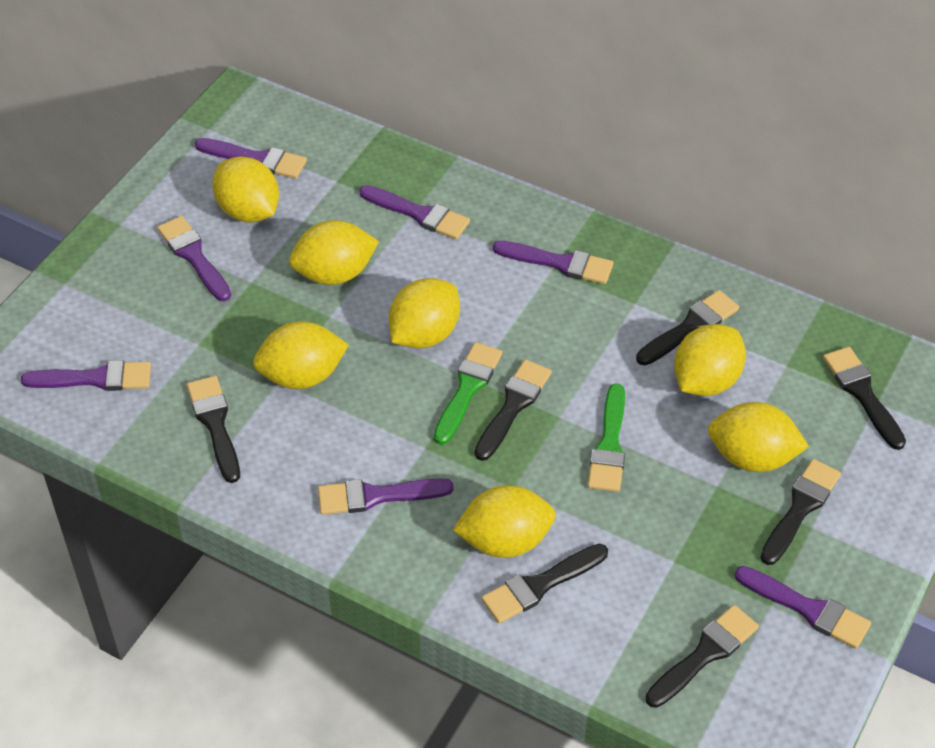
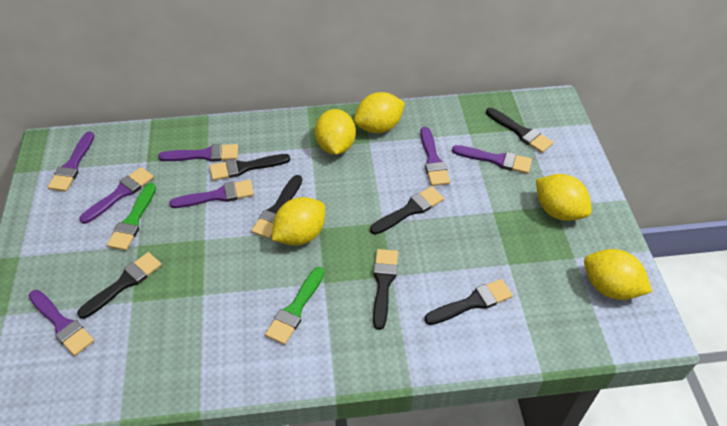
yellow lemon: [212,156,279,222] [253,321,349,389] [289,220,379,285] [389,278,460,348] [453,485,556,558] [674,324,746,396] [708,402,809,472] = 7 -> [272,197,325,246] [315,109,356,155] [354,92,405,133] [536,174,592,221] [584,249,652,300] = 5

